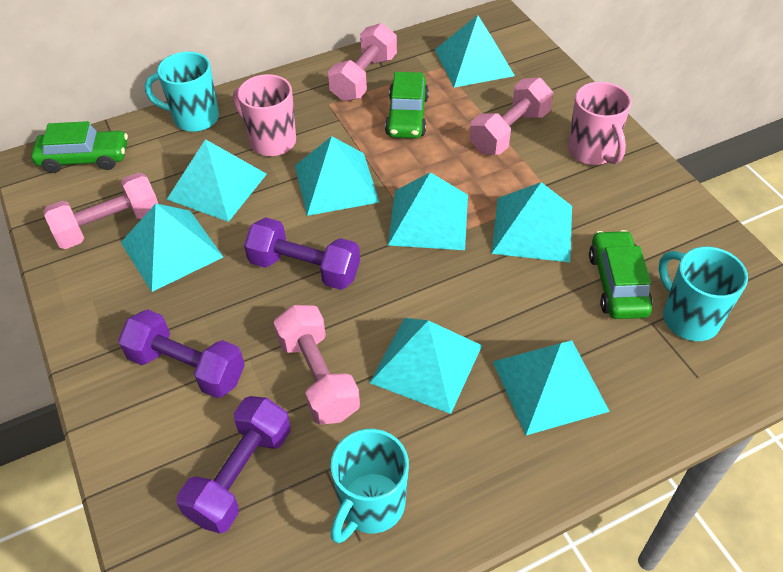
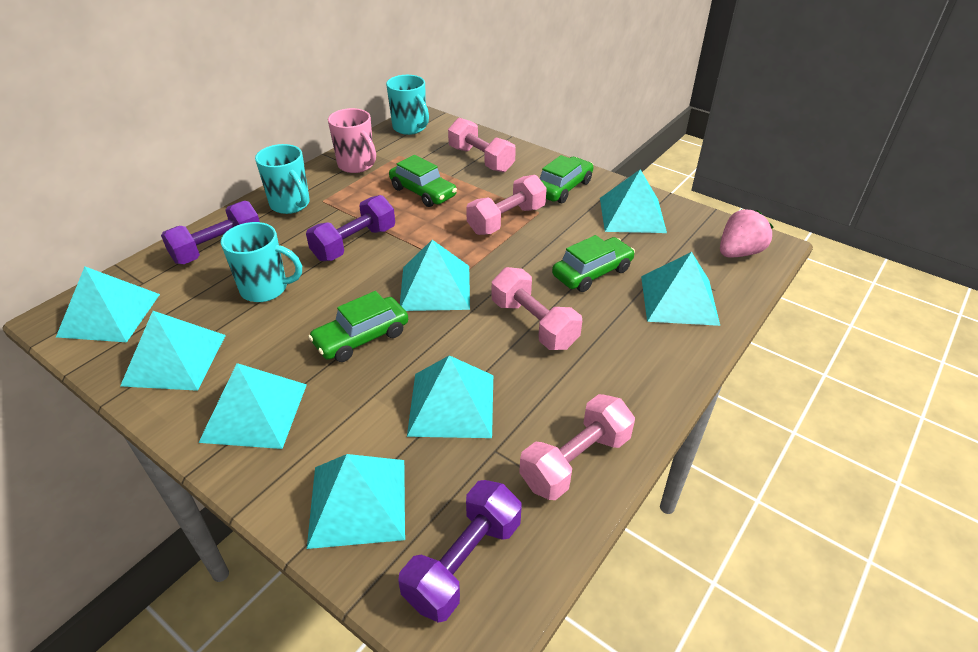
green car: [31,121,128,173] [385,72,429,139] [589,230,652,319] = 3 -> [308,291,408,362] [389,155,457,207] [540,155,594,203] [552,235,635,292] = 4
pink mug: [233,74,296,156] [568,82,631,165] = 2 -> [328,108,376,173] = 1
pink strawberry: none = 0 -> [720,209,773,257] = 1

